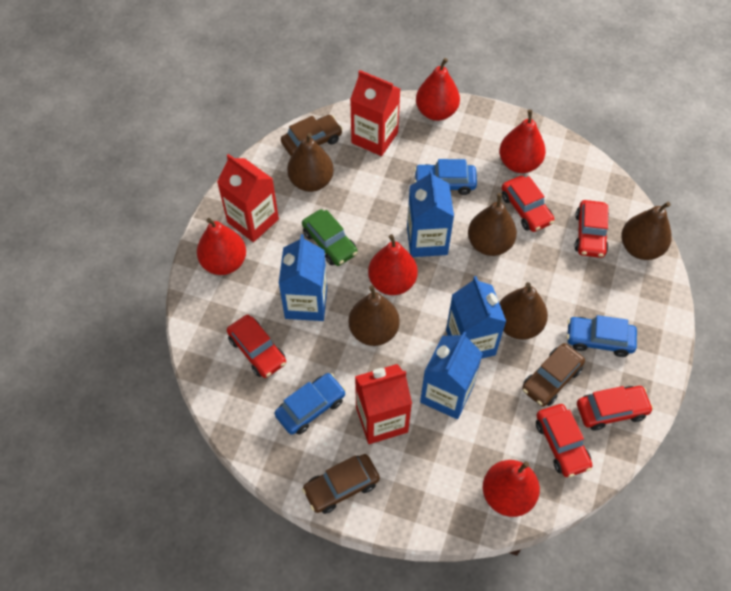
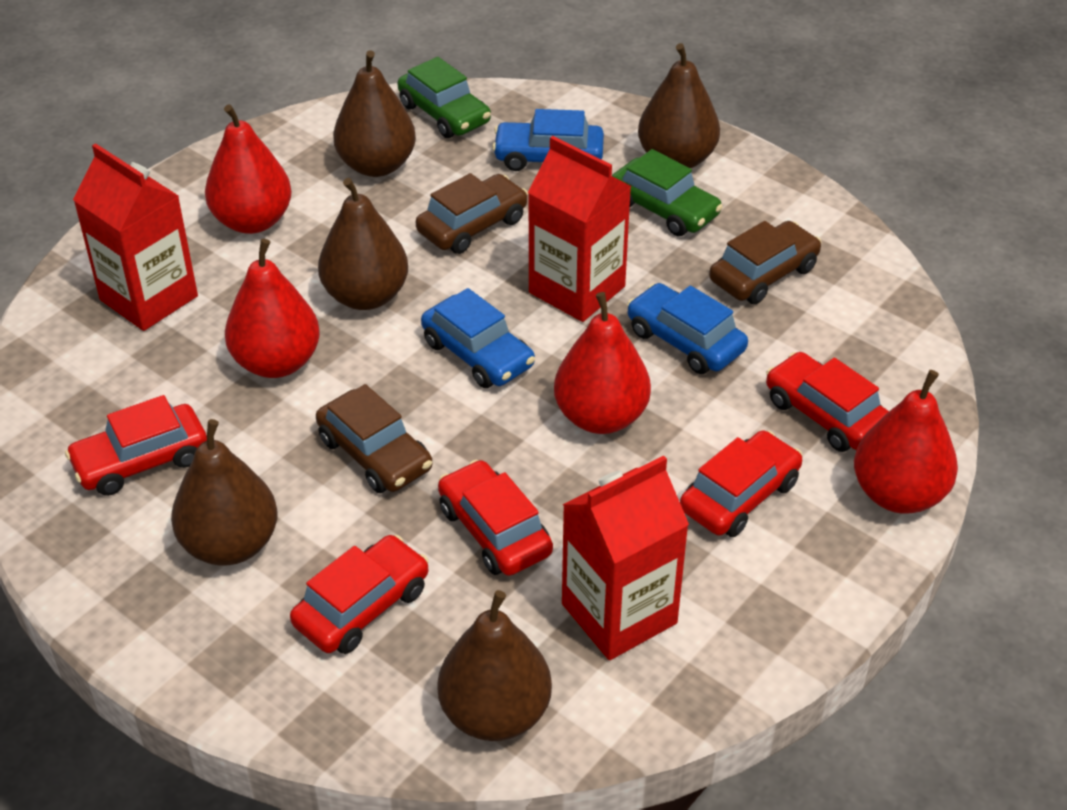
blue carton: [278,234,327,321] [407,169,454,257] [420,332,483,419] [446,276,506,359] = 4 -> none = 0
green car: [302,209,358,266] = 1 -> [397,57,491,138] [612,149,723,236] = 2
red pear: [197,218,246,275] [368,234,418,295] [416,58,460,121] [483,460,540,517] [499,110,546,173] = 5 -> [205,105,292,234] [225,239,320,378] [554,292,651,434] [854,370,958,514] = 4

